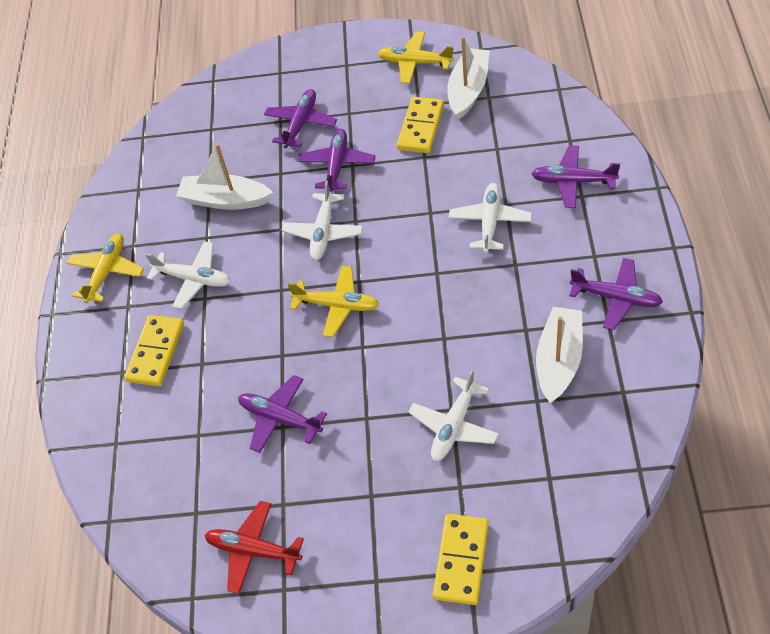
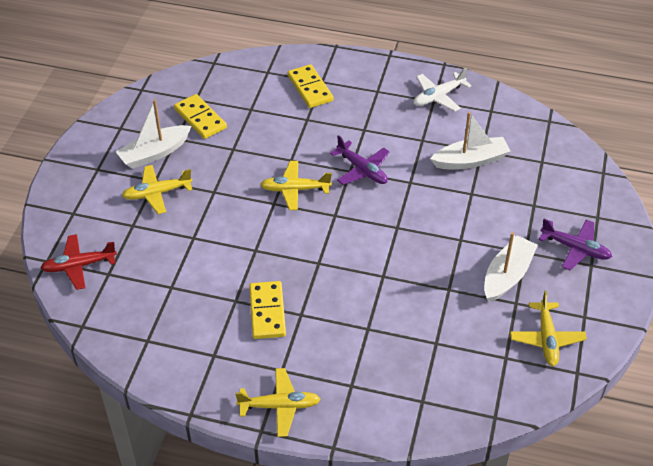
purple plane: [238,375,327,453] [264,89,337,148] [298,129,375,192] [531,145,620,208] [569,258,663,330] = 5 -> [330,135,390,185] [539,219,612,270] = 2
white plane: [145,241,231,309] [282,180,363,260] [408,369,499,461] [449,183,532,253] = 4 -> [414,67,472,112] = 1
yellow plane: [66,233,144,303] [287,266,379,337] [378,31,454,84] = 3 -> [122,165,193,214] [235,368,321,437] [260,161,332,210] [510,291,587,366] = 4

